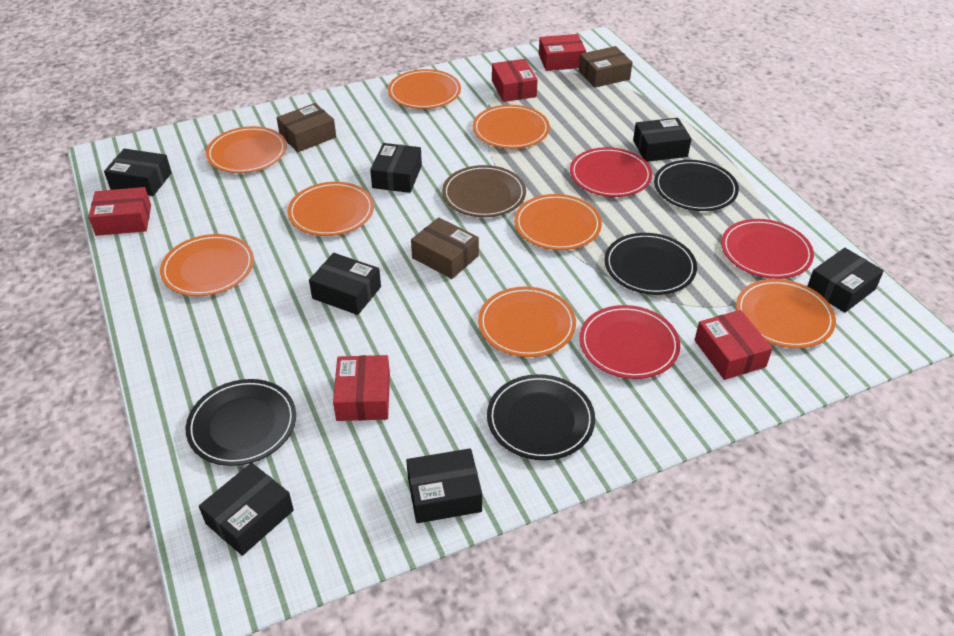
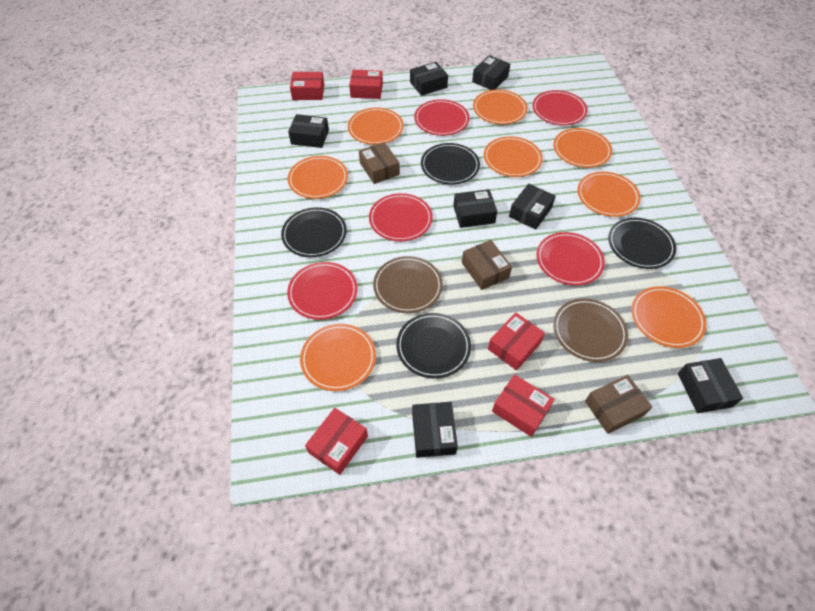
brown plate: [442,165,526,217] = 1 -> [373,256,443,313] [553,299,628,362] = 2
red plate: [570,147,652,197] [579,305,680,379] [721,219,814,279] = 3 -> [287,262,358,320] [369,193,433,241] [414,99,469,136] [532,90,587,125] [536,232,605,286] = 5

